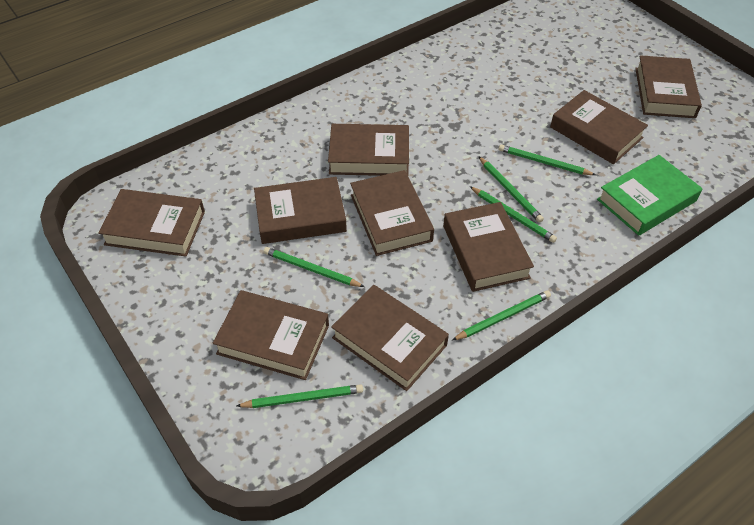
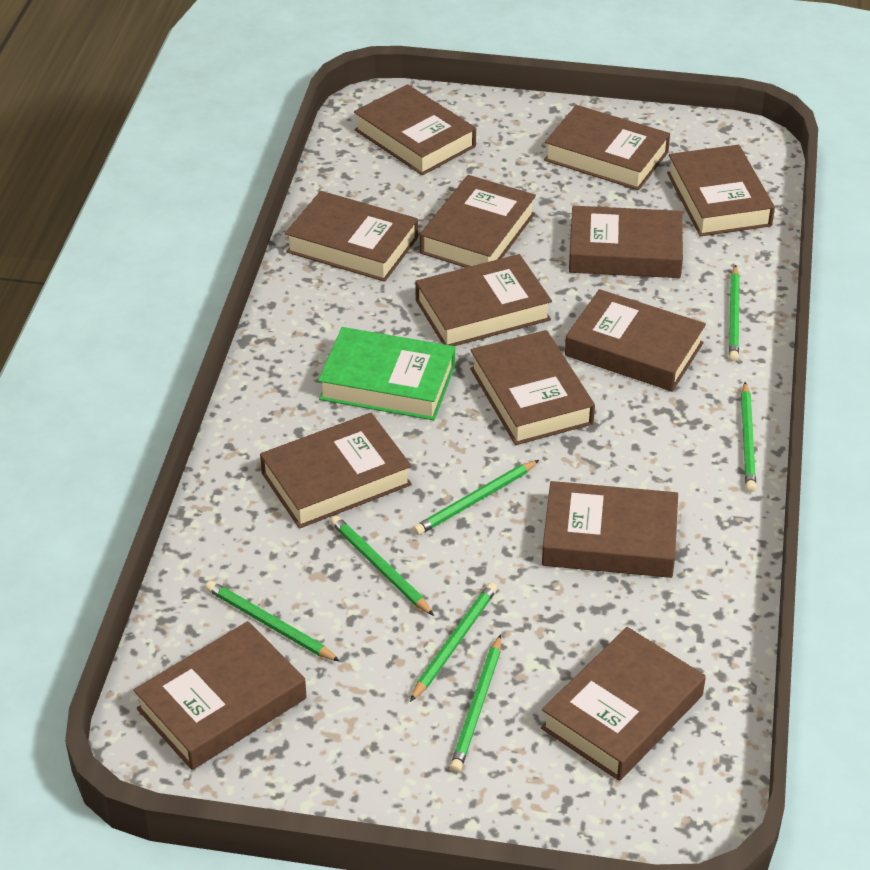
brown book: [98,189,205,257] [213,290,329,380] [254,177,347,244] [328,124,409,176] [331,285,449,391] [350,170,434,256] [443,202,534,292] [550,90,648,164] [635,56,702,118] = 9 -> [134,621,307,770] [260,413,412,529] [285,191,418,282] [354,84,476,175] [415,254,552,346] [420,175,536,268] [470,330,595,445] [541,627,706,781] [542,481,678,578] [544,105,670,190] [565,289,706,392] [569,206,683,278] [667,145,775,236] = 13
green pencil: [237,384,363,408] [263,247,364,287] [452,290,551,340] [470,186,557,243] [478,156,544,223] [499,144,596,175] = 6 -> [206,581,340,662] [330,515,434,616] [410,582,497,702] [413,460,539,535] [450,634,501,772] [729,265,740,361] [741,382,756,492] = 7

